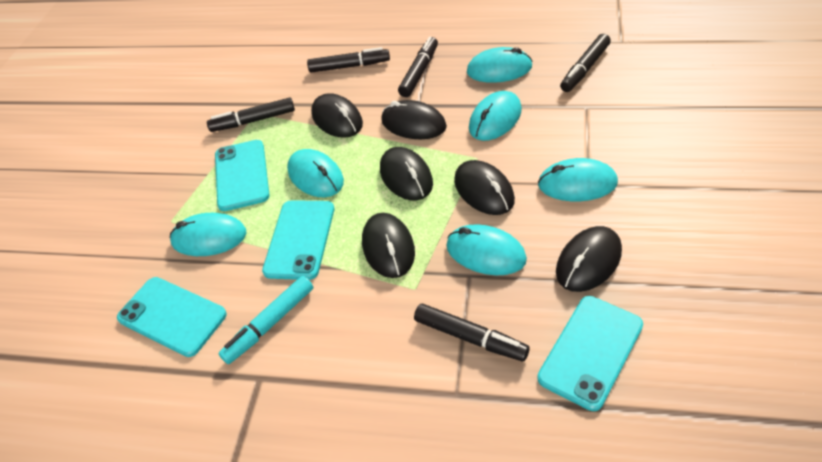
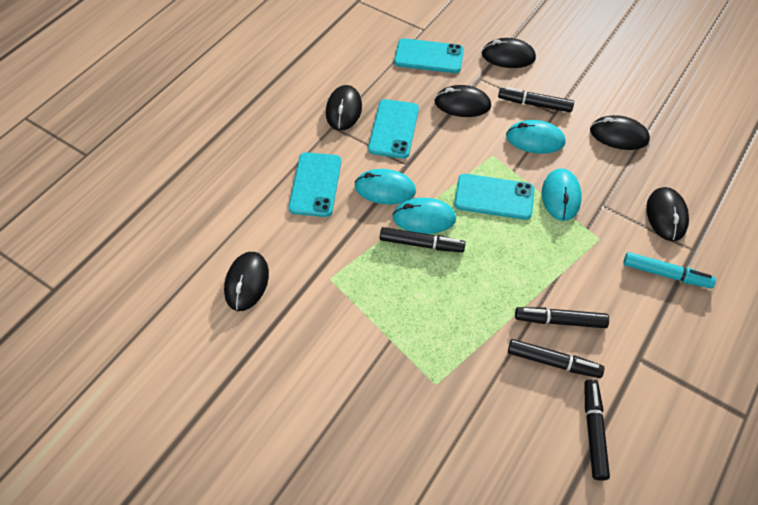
turquoise mouse: [170,213,246,256] [287,149,344,197] [447,224,527,275] [467,47,533,83] [469,91,522,141] [538,158,618,201] = 6 -> [354,169,416,205] [392,198,456,234] [506,120,565,154] [542,168,582,221] = 4

